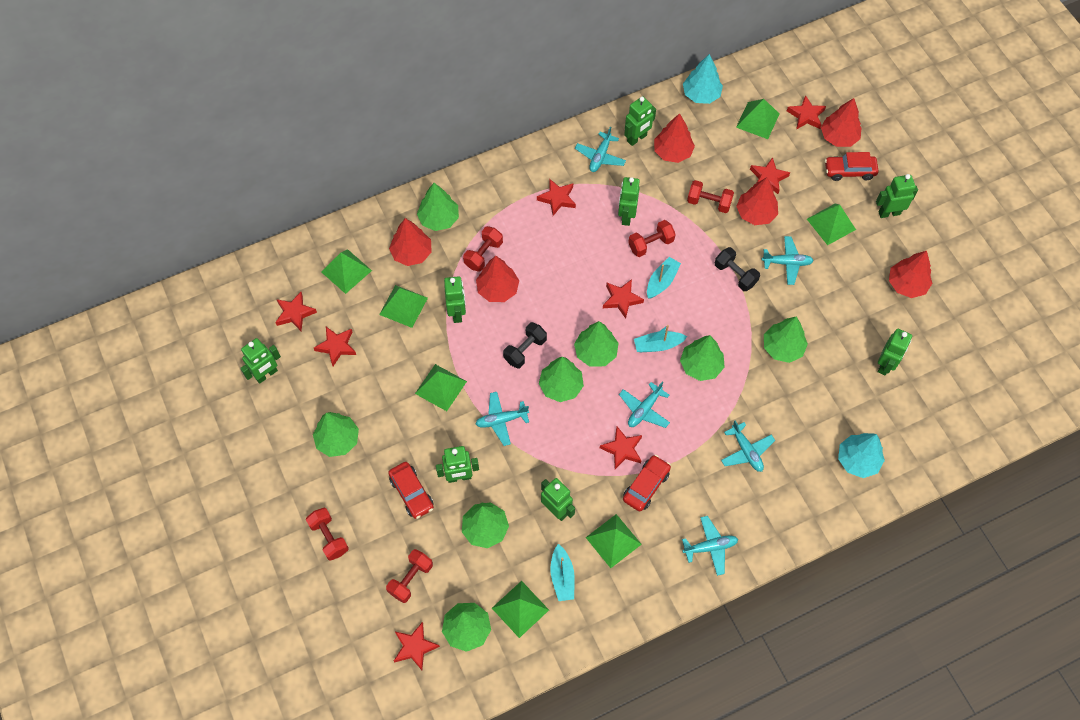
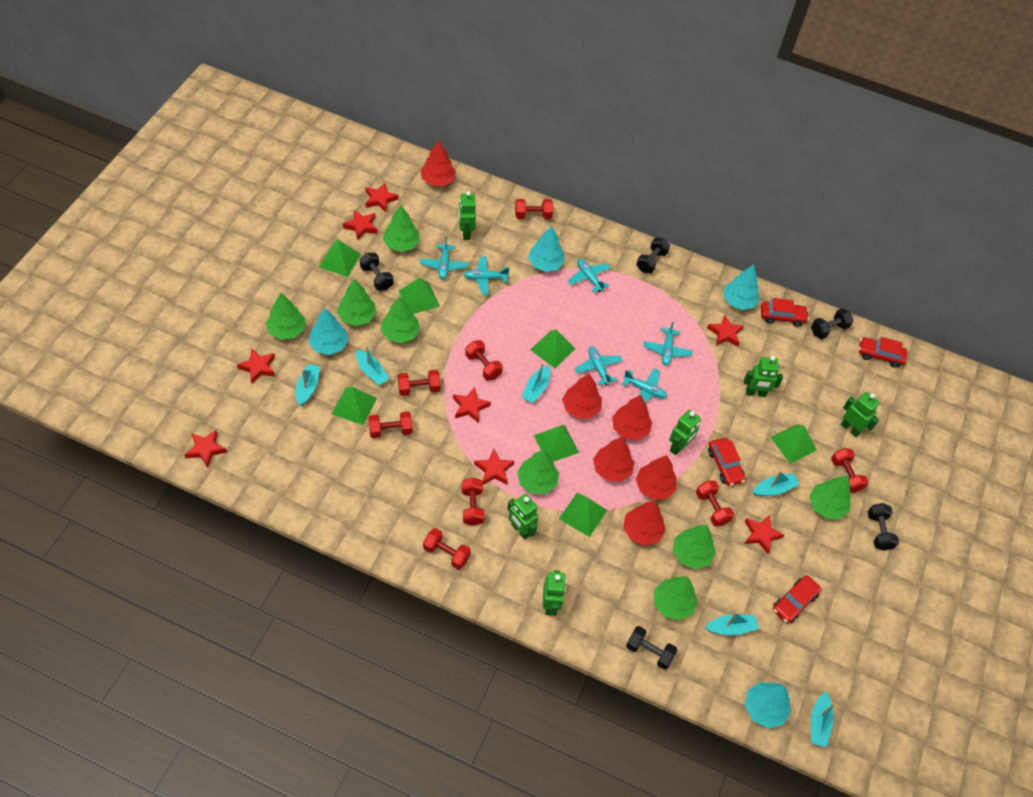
black dumbbell: [503,322,547,369] [715,247,760,291] = 2 -> [360,253,393,291] [626,626,677,670] [636,237,670,273] [811,308,853,339] [868,503,899,551] = 5
green robot: [240,338,281,384] [436,446,479,483] [444,276,466,323] [541,478,575,521] [618,177,640,226] [624,96,656,146] [876,174,918,218] [877,329,912,375] = 8 -> [459,191,476,240] [507,494,538,540] [542,570,566,616] [669,410,701,455] [744,356,783,397] [841,392,880,437] = 6
red car: [388,462,434,519] [623,455,671,512] [825,152,879,181] = 3 -> [708,438,746,486] [761,298,809,327] [773,575,821,624] [859,337,907,368] = 4
red dumbbell: [306,508,349,561] [386,549,433,603] [463,226,503,272] [628,220,676,257] [687,180,734,213] = 5 -> [368,412,412,438] [398,370,441,396] [423,528,471,570] [462,478,485,526] [465,340,503,381] [515,199,553,219] [696,480,734,526] [831,448,869,493] = 8
turquoise boat: [550,544,575,601] [634,325,687,352] [647,257,681,299] = 3 -> [296,364,320,406] [356,346,389,386] [522,363,551,403] [705,612,759,635] [753,471,800,496] [811,692,835,747] = 6
turquoise tree: [683,54,723,104] [838,433,885,478] = 2 -> [309,308,349,355] [528,226,565,272] [723,265,760,310] [745,682,791,729] = 4

